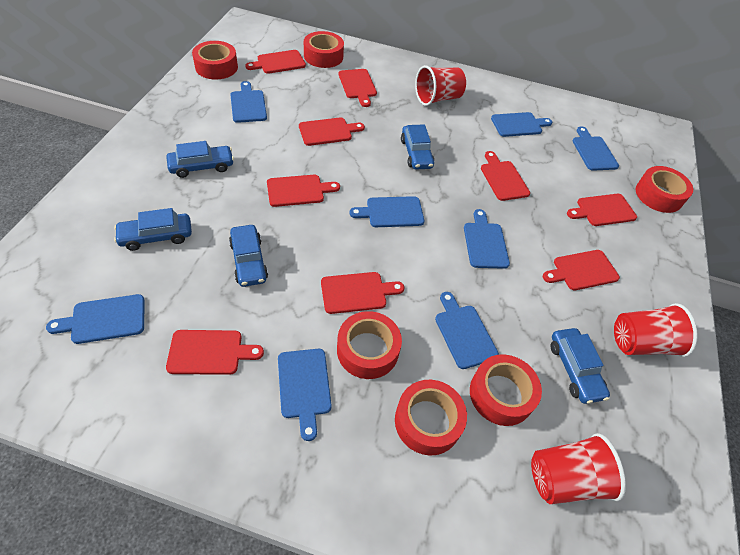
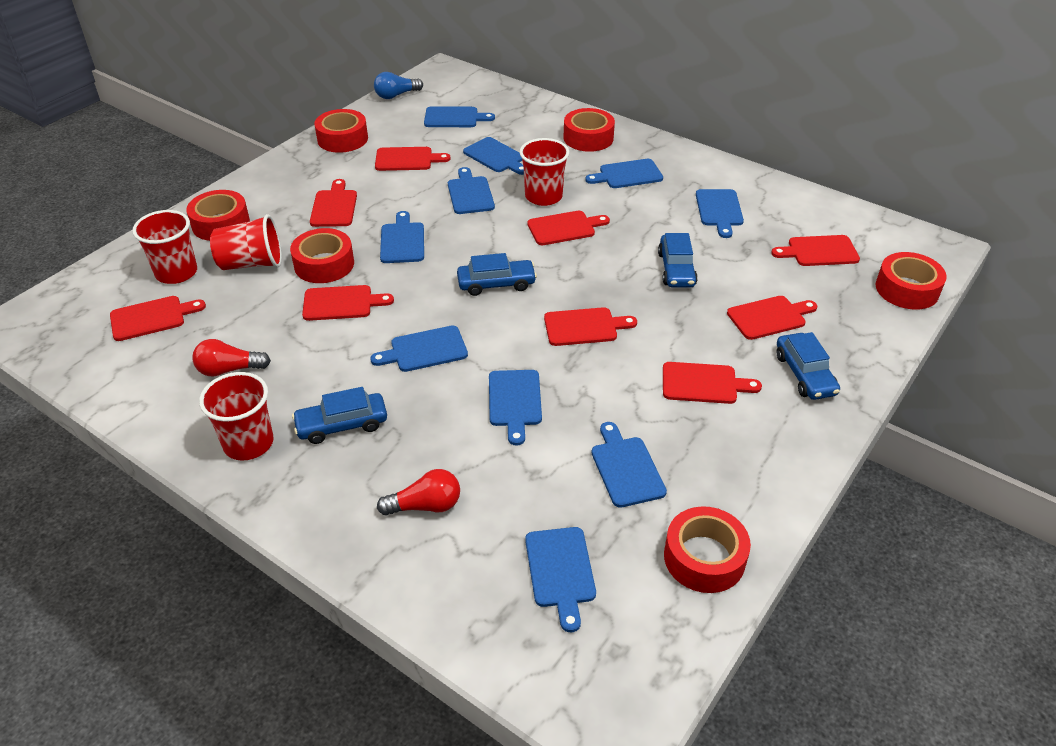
blue car: [114,208,192,251] [166,141,234,178] [229,225,268,287] [401,124,434,170] [551,328,610,404] = 5 -> [292,387,387,444] [457,253,537,296] [658,233,698,287] [777,332,840,400] = 4
blue cutting board: [46,294,144,344] [230,81,267,123] [278,349,331,441] [349,196,424,227] [435,292,499,369] [464,209,510,269] [491,112,552,137] [573,126,619,171] = 8 -> [370,326,468,372] [380,211,424,263] [424,106,495,127] [448,167,495,214] [463,137,524,175] [489,370,542,446] [525,527,596,632] [585,159,663,188] [591,422,667,508] [696,189,744,238] = 10
blue light bulb: none = 0 -> [374,72,423,99] = 1
red cup: [415,65,466,106] [531,433,626,504] [614,303,698,357] = 3 -> [132,210,197,284] [199,372,274,460] [210,214,282,270] [519,138,569,206] = 4
red light bulb: none = 0 -> [192,339,271,377] [377,469,460,516] = 2

